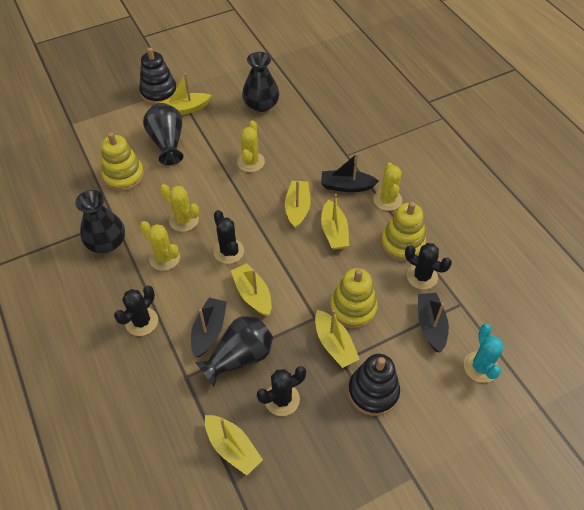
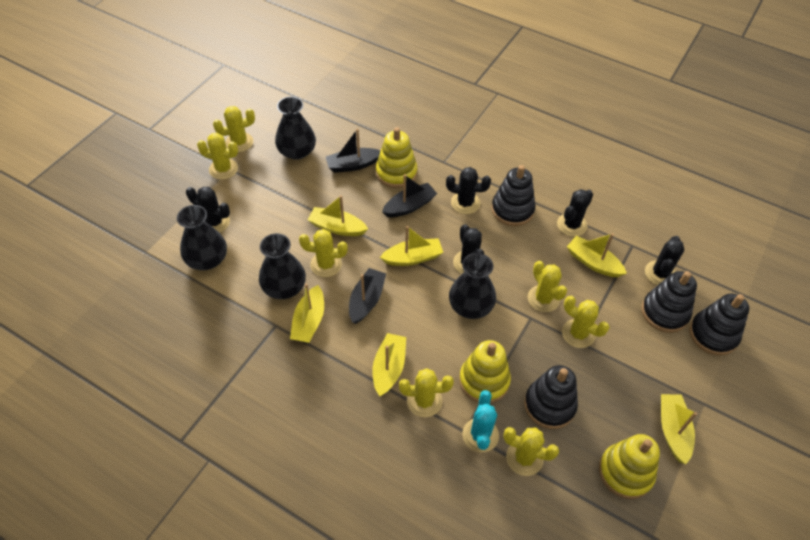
black cactus: [114,286,158,336] [214,210,244,264] [257,366,306,416] [405,243,452,290] = 4 -> [186,187,230,233] [446,167,491,214] [453,224,484,274] [557,189,593,237] [645,236,684,285] = 5
black stacking toy: [139,47,177,105] [348,354,400,416] = 2 -> [491,165,536,226] [524,365,578,429] [641,271,697,333] [689,294,749,356] = 4
yellow cactus: [140,221,180,271] [160,184,199,232] [237,121,265,172] [373,162,402,211] = 4 -> [197,133,238,180] [213,106,255,152] [299,229,348,277] [399,368,454,417] [503,427,559,476] [528,261,567,312] [562,296,609,348] = 7

